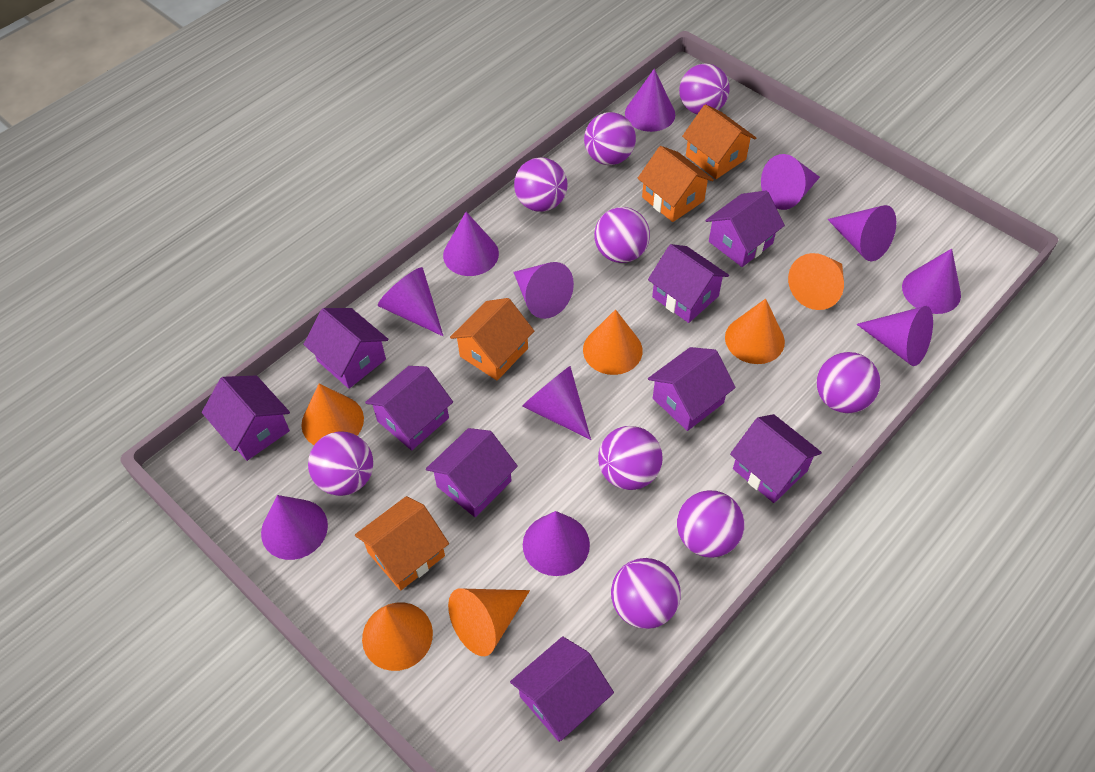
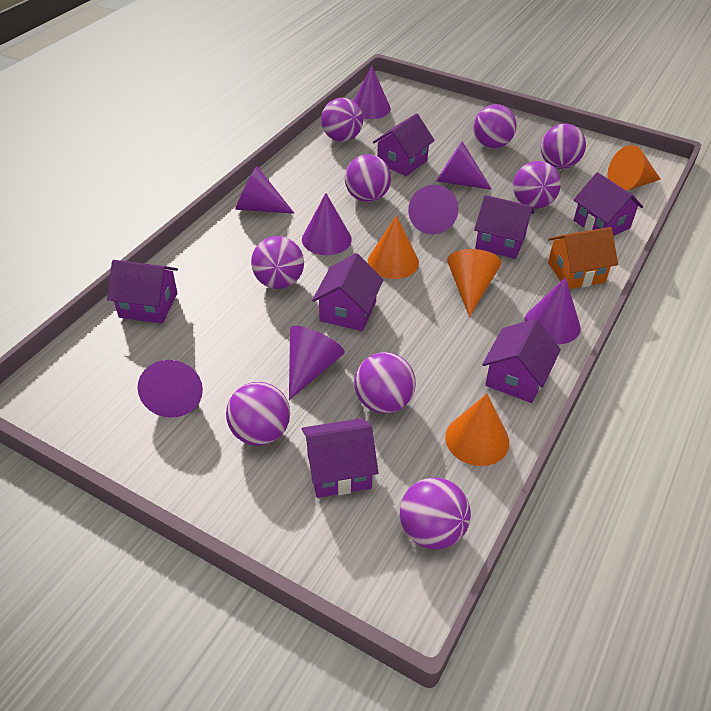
orange cone: [301,384,364,445] [362,602,433,671] [448,589,530,656] [583,309,643,375] [725,299,785,364] [788,253,844,310] = 6 -> [368,215,419,279] [445,394,509,466] [447,249,501,317] [607,145,661,191] = 4
orange house: [355,496,449,591] [450,298,534,380] [638,146,714,222] [682,104,756,179] = 4 -> [548,227,618,289] = 1
purple cone: [261,495,328,560] [378,267,443,336] [443,212,499,276] [513,262,574,319] [522,366,591,440] [523,511,590,576] [625,69,675,132] [761,154,820,210] [827,205,896,261] [857,306,933,366] [902,248,961,314] = 11 -> [137,360,203,418] [235,166,295,214] [289,326,345,400] [302,193,352,255] [354,66,391,119] [408,185,459,234] [437,141,492,190] [524,277,581,344] = 8
purple house: [202,375,290,461] [303,308,389,389] [365,366,453,450] [426,428,518,517] [510,636,614,742] [648,244,729,323] [648,347,736,431] [706,191,785,267] [730,414,822,503] = 9 -> [107,260,178,323] [302,418,378,498] [312,253,384,331] [373,113,435,176] [474,195,534,259] [482,318,561,403] [574,172,643,236] = 7

